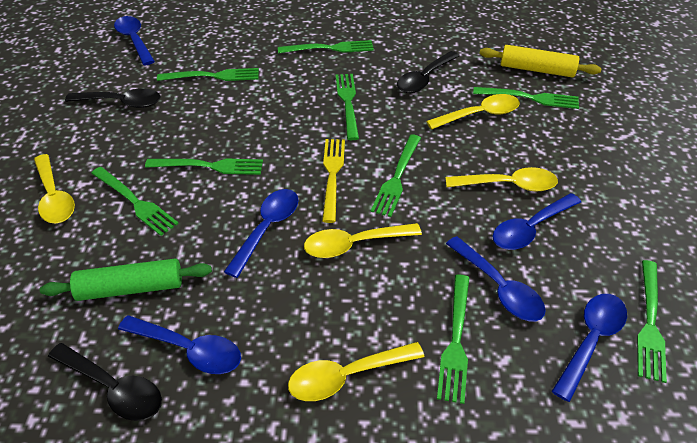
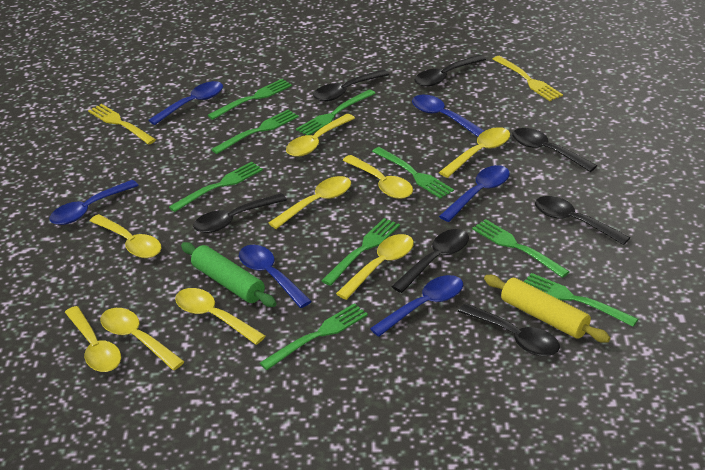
black spoon: [48,343,162,421] [65,88,161,108] [397,51,459,93] = 3 -> [193,193,287,233] [313,69,389,101] [391,229,469,293] [415,55,486,87] [458,303,560,356] [512,128,597,172] [535,196,630,245] = 7
yellow fork: [322,139,345,223] = 1 -> [88,104,156,145] [493,56,563,101] = 2
yellow spoon: [34,154,75,223] [288,342,425,401] [304,223,422,258] [426,94,520,130] [445,167,558,192] = 5 -> [65,306,121,372] [90,214,162,258] [100,308,185,370] [175,288,265,345] [269,176,351,229] [286,114,355,157] [336,234,414,300] [342,155,413,199] [439,127,510,178] = 9

